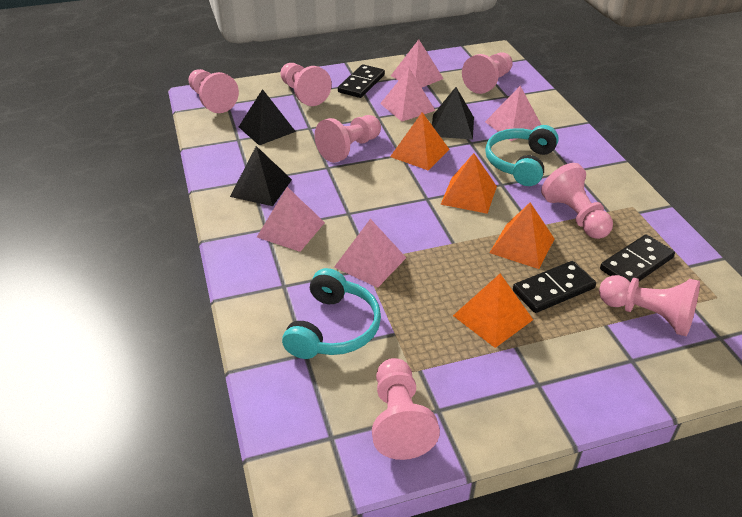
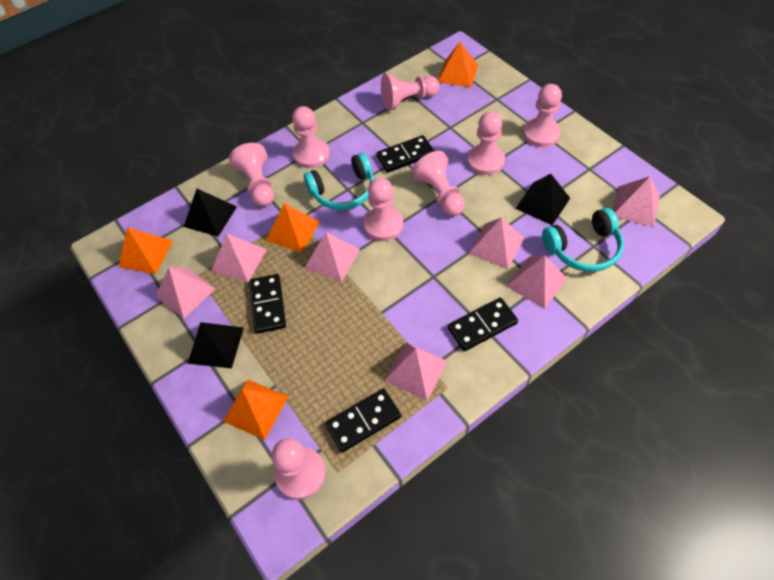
black domino: [338,64,385,98] [513,261,596,313] [600,234,675,283] = 3 -> [249,274,286,334] [325,388,401,453] [377,135,434,173] [448,297,518,351] = 4
pink pawn: [189,69,239,113] [280,63,332,106] [315,115,381,163] [372,358,440,460] [462,52,513,94] [541,163,613,239] [599,275,700,336] = 7 -> [229,143,274,207] [272,438,326,500] [292,106,330,168] [364,178,403,241] [381,73,440,110] [411,151,465,216] [467,112,505,175] [523,84,562,147] = 8
pink pyramid: [257,187,325,252] [334,219,406,288] [380,68,436,122] [391,39,444,88] [485,86,541,141] = 5 -> [155,267,216,319] [211,234,267,282] [304,232,360,282] [385,342,448,401] [468,217,524,269] [506,255,567,309] [613,176,660,227] = 7

